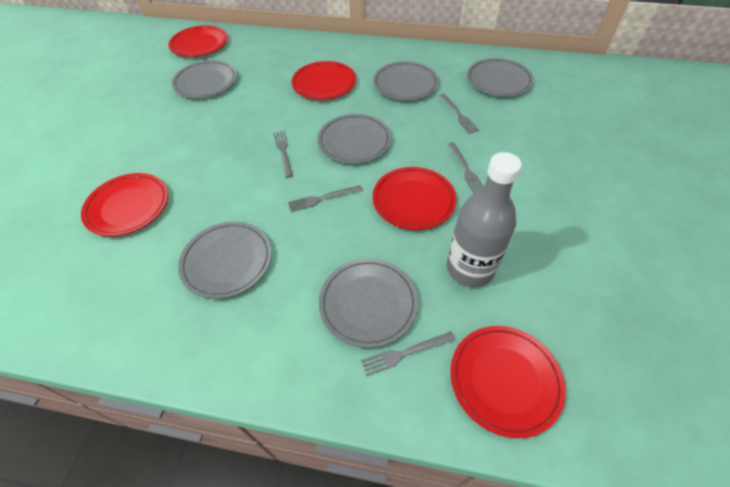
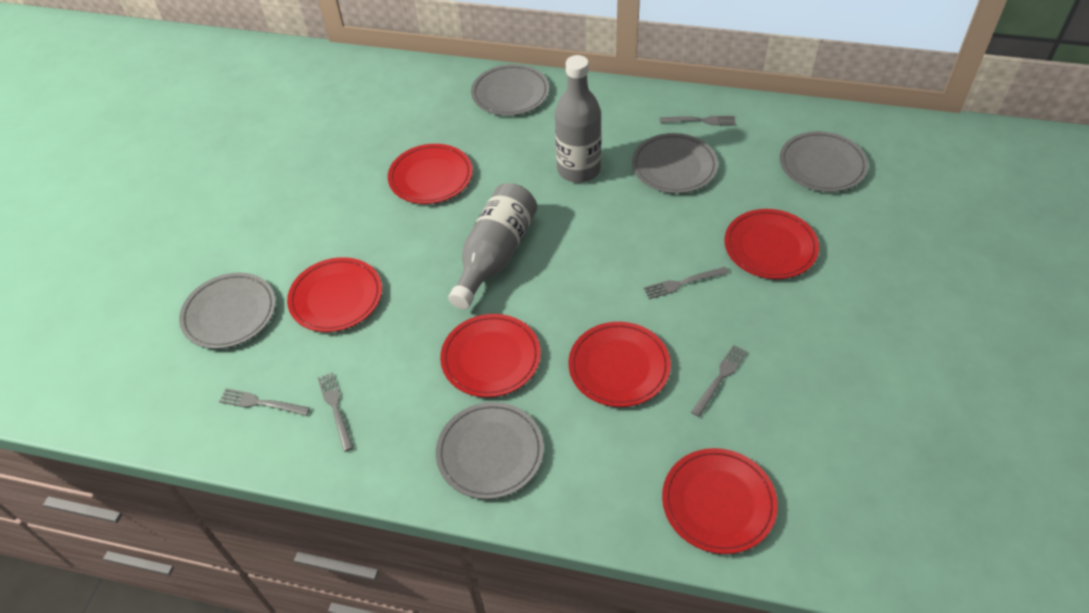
grey bottle: [447,152,522,287] = 1 -> [448,183,537,309] [555,55,602,183] = 2
grey plate: [172,60,237,98] [178,222,272,299] [317,114,391,164] [319,259,418,348] [373,61,439,100] [467,58,534,97] = 6 -> [179,272,276,349] [436,402,544,499] [471,64,549,116] [632,133,718,193] [780,131,868,192] = 5
red plate: [81,173,168,237] [168,25,228,57] [291,61,356,100] [373,167,456,230] [450,326,566,438] = 5 -> [287,257,382,332] [388,144,473,204] [440,314,541,397] [568,322,671,407] [662,448,778,554] [724,209,819,279] = 6

